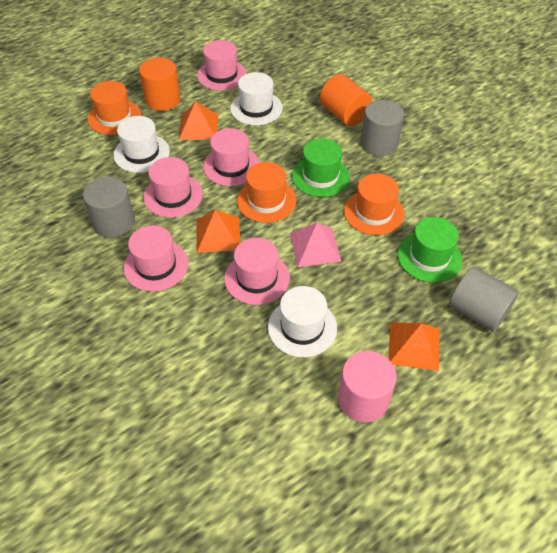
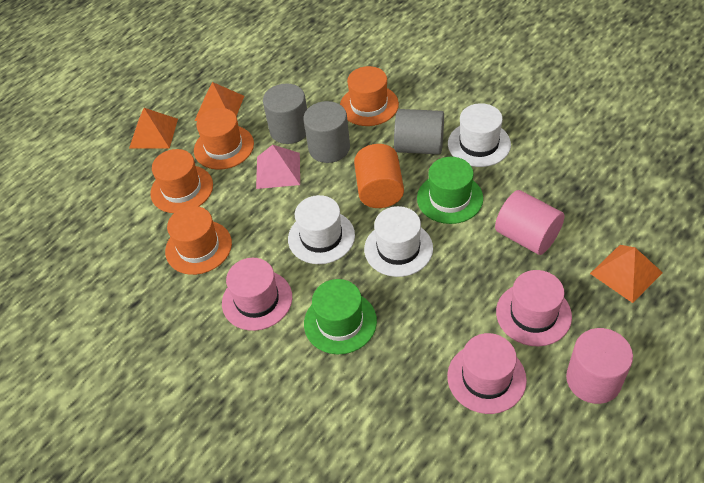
orange cylinder: [139,58,180,111] [320,74,372,126] = 2 -> [354,144,404,208] = 1
orange hat: [88,81,141,135] [237,162,297,223] [344,173,405,235] = 3 -> [150,149,213,213] [165,206,232,275] [194,108,254,170] [340,66,399,126] = 4
pink cylinder: [338,351,397,422] = 1 -> [495,190,564,255] [566,328,633,404] = 2
pink hat: [124,225,188,292] [143,157,203,218] [197,40,247,91] [203,128,260,186] [224,238,290,305] = 5 -> [222,258,292,331] [447,333,527,414] [496,270,572,346] = 3

